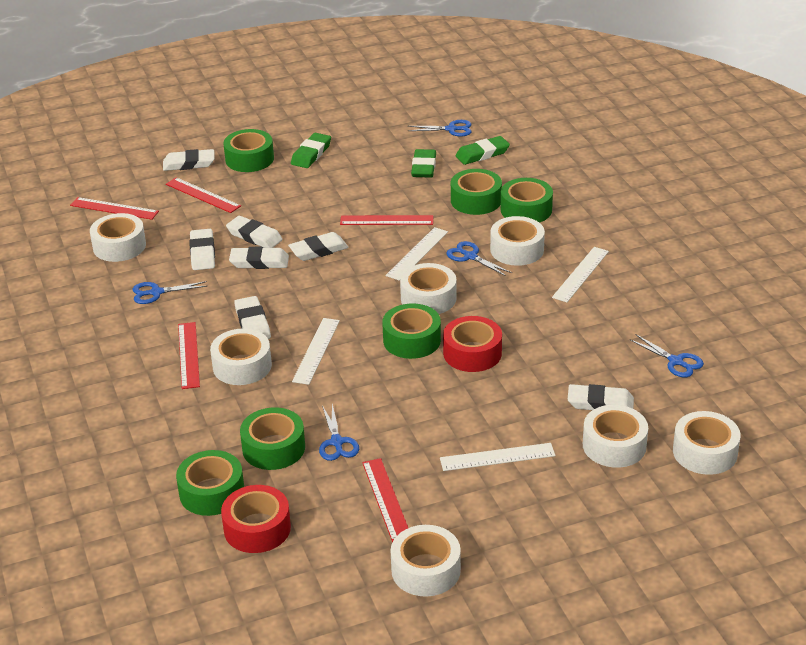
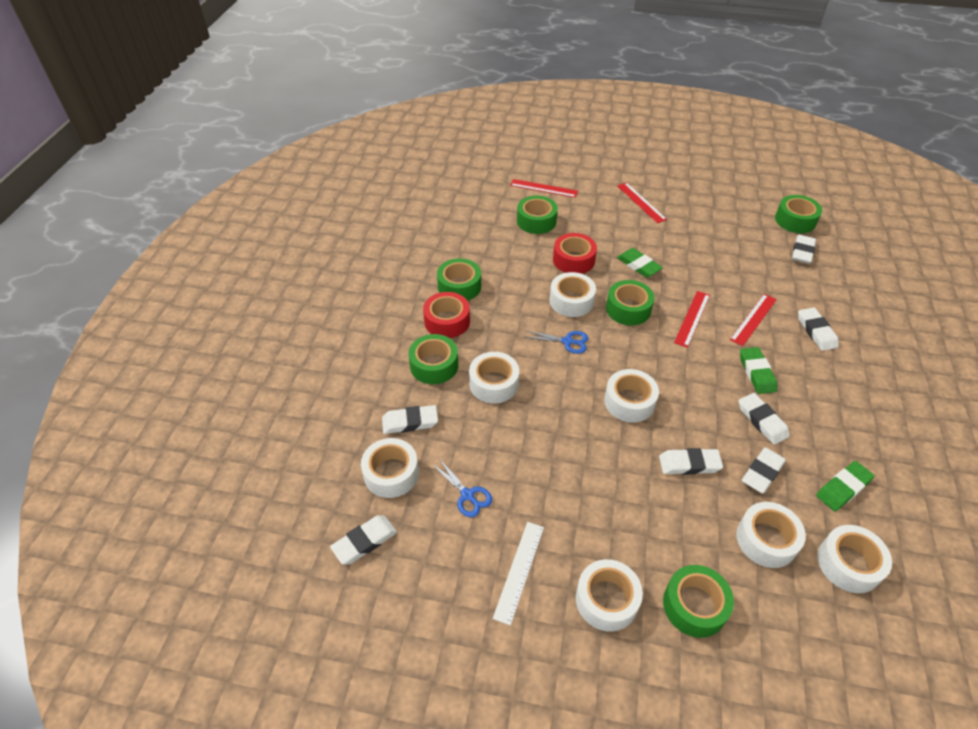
blue scissors: [132,281,207,304] [319,404,359,461] [408,120,471,137] [447,241,512,276] [629,334,704,377] = 5 -> [432,460,492,517] [525,331,588,354] = 2
red ruler: [70,197,159,220] [166,177,241,213] [178,322,200,389] [340,215,433,225] [362,458,408,542] = 5 -> [510,179,578,198] [617,183,667,223] [674,291,710,348] [730,294,777,346] = 4
white ruler: [292,318,340,385] [386,227,448,281] [440,443,556,471] [552,247,609,302] = 4 -> [493,522,544,625] = 1

